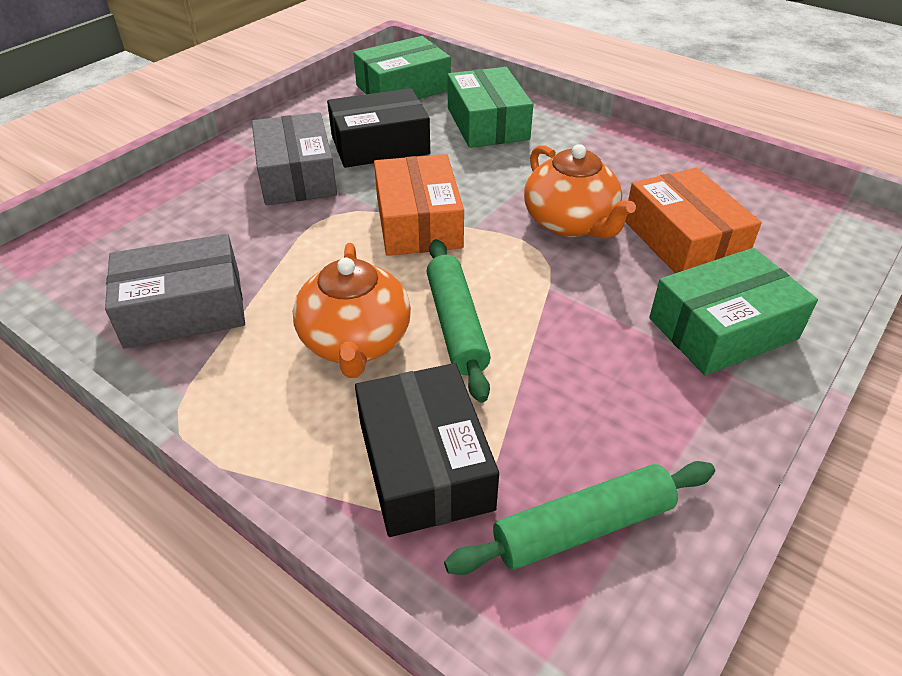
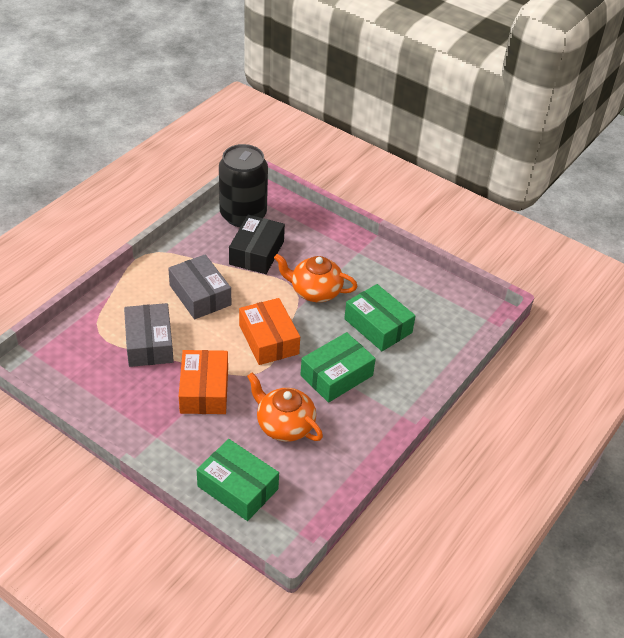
black box: [327,88,430,168] [355,363,499,537] = 2 -> [229,215,285,274] = 1
black can: none = 0 -> [219,144,268,227] = 1
green rolling pin: [426,239,491,402] [444,461,715,575] = 2 -> none = 0

